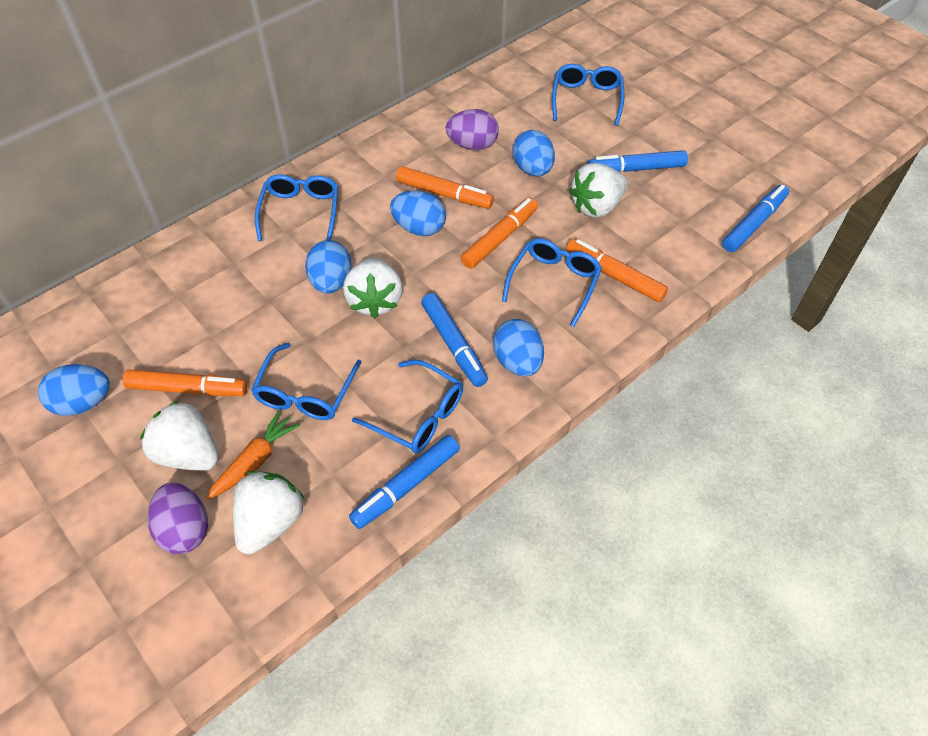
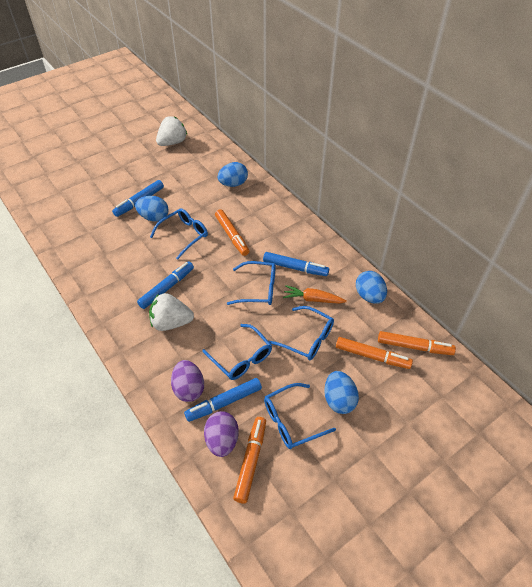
blue egg: [38,364,110,416] [305,240,351,294] [390,191,446,236] [493,319,544,376] [513,130,555,177] = 5 -> [135,196,169,222] [218,162,248,187] [324,371,359,414] [356,271,387,304] = 4
white strawberry: [140,400,219,471] [233,471,305,555] [343,258,403,318] [569,163,628,218] = 4 -> [149,293,194,331] [156,116,187,146] = 2

